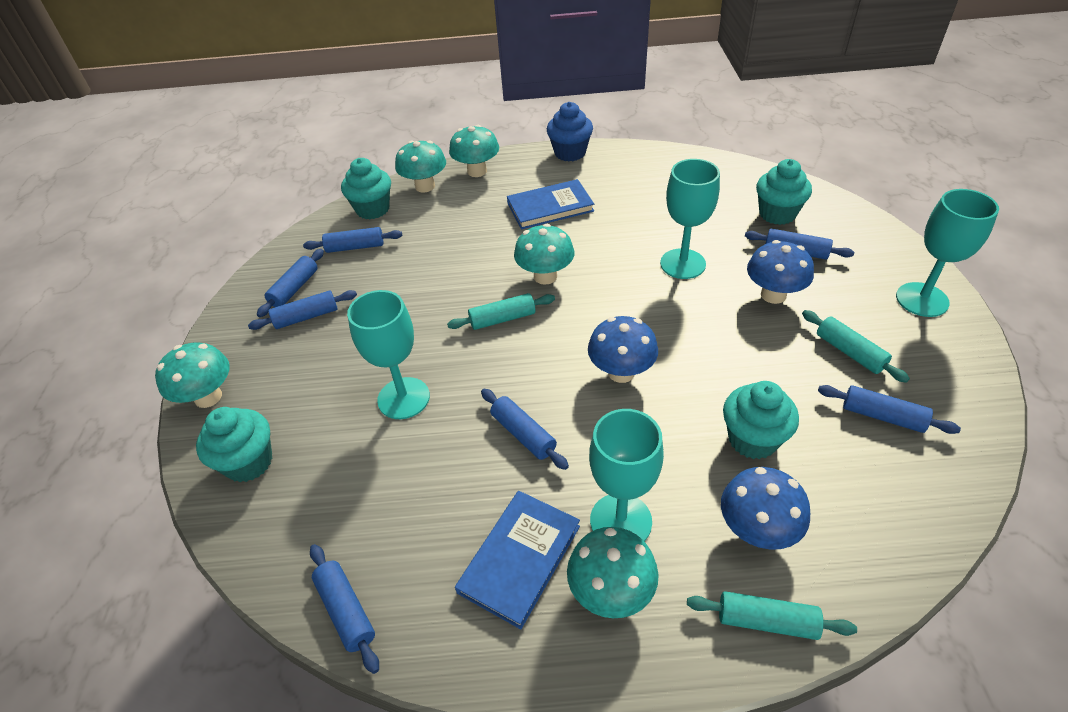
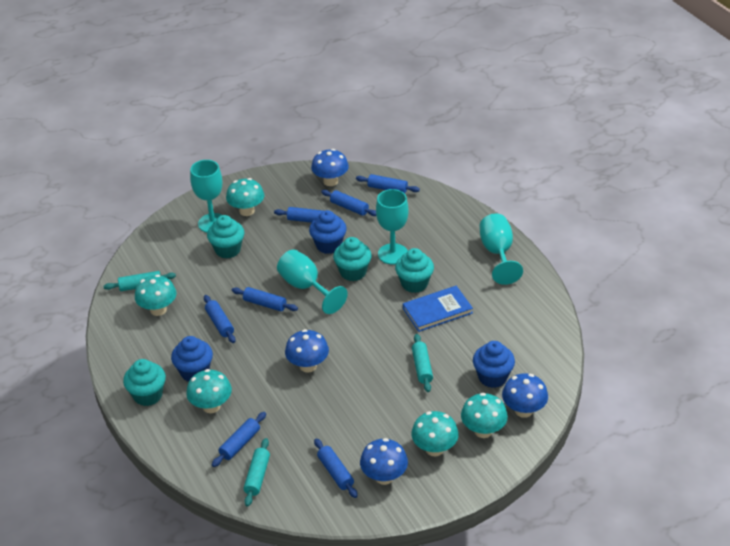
blue book: [455,491,580,629] [507,179,594,229] = 2 -> [403,286,473,332] = 1
blue cupcake: [547,102,593,161] = 1 -> [171,336,213,381] [309,210,347,254] [473,341,515,388] = 3
blue mushroom: [588,316,658,383] [721,467,810,550] [747,240,814,304] = 3 -> [285,329,329,373] [311,149,349,186] [360,438,408,485] [502,373,548,418] = 4

